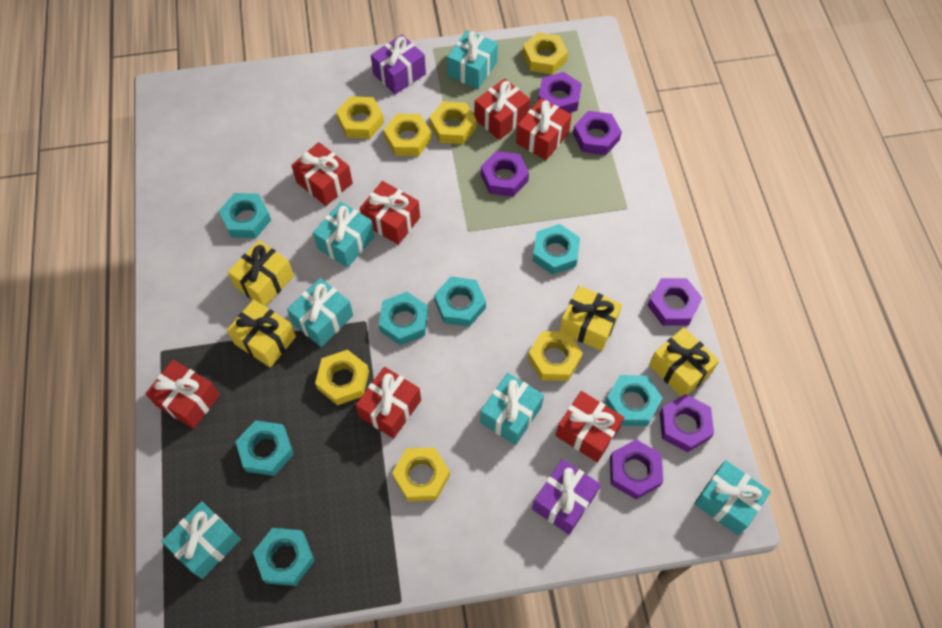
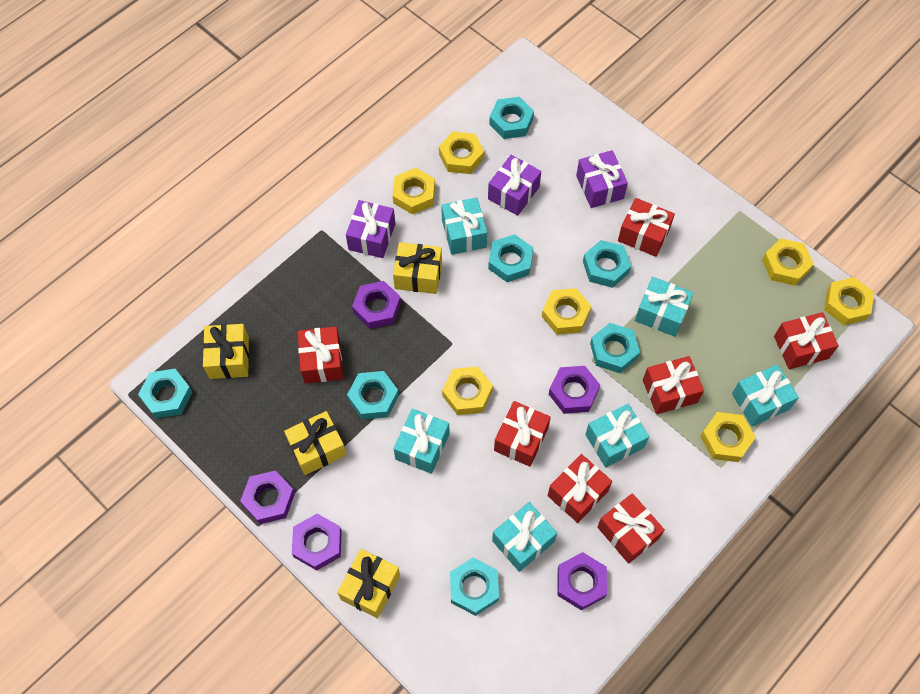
purple gift: [371,35,426,94] [532,459,601,535] = 2 -> [346,200,395,258] [488,155,541,216] [576,150,628,208] = 3
purple nut: [481,151,529,197] [538,72,582,113] [573,111,622,155] [610,439,663,499] [647,278,702,326] [660,394,714,452] = 6 -> [240,470,295,524] [292,514,342,571] [352,281,401,329] [549,366,600,414] [558,552,607,610] = 5

